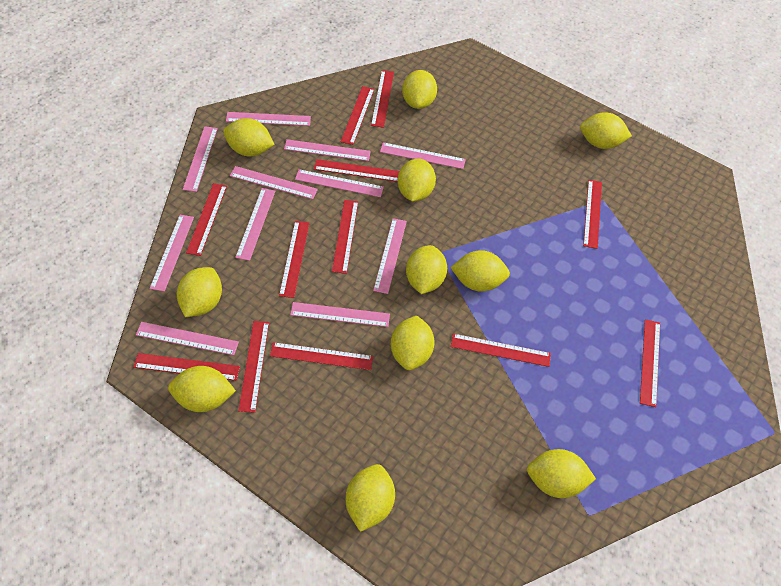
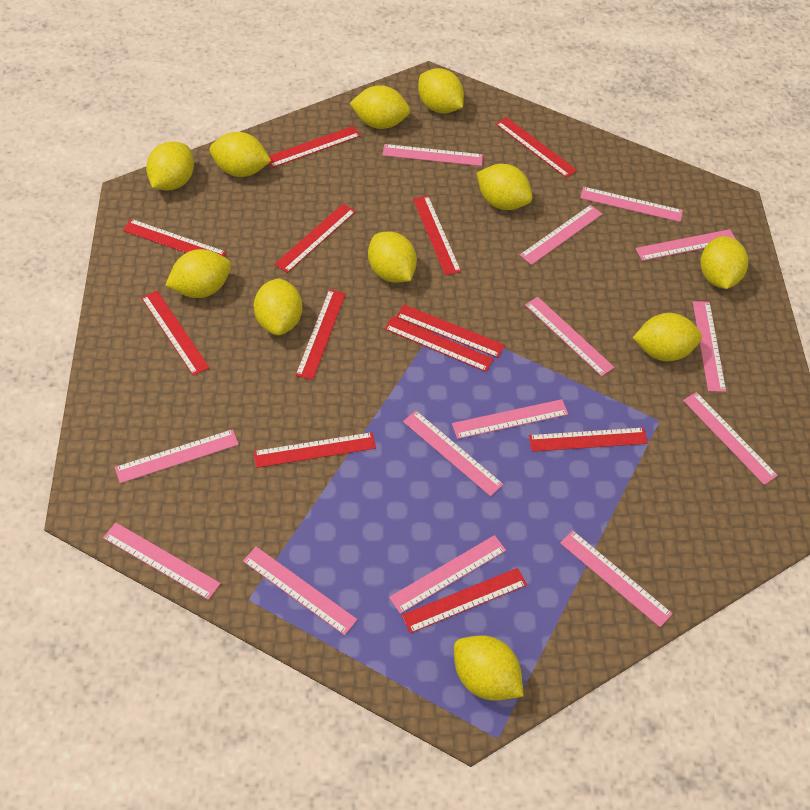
pink ruler: [136,322,239,355] [149,215,194,292] [183,126,218,192] [226,112,311,126] [230,166,318,199] [235,188,275,261] [284,139,371,161] [290,302,390,327] [295,169,384,197] [373,218,407,294] [380,142,466,169] = 11 -> [103,522,221,600] [115,429,239,483] [243,547,357,635] [383,144,483,166] [389,535,506,614] [403,411,503,496] [452,399,568,439] [520,205,602,265] [525,297,614,377] [560,530,673,627] [580,187,683,222] [636,229,736,261] [683,392,778,485] [693,301,726,392] = 14

